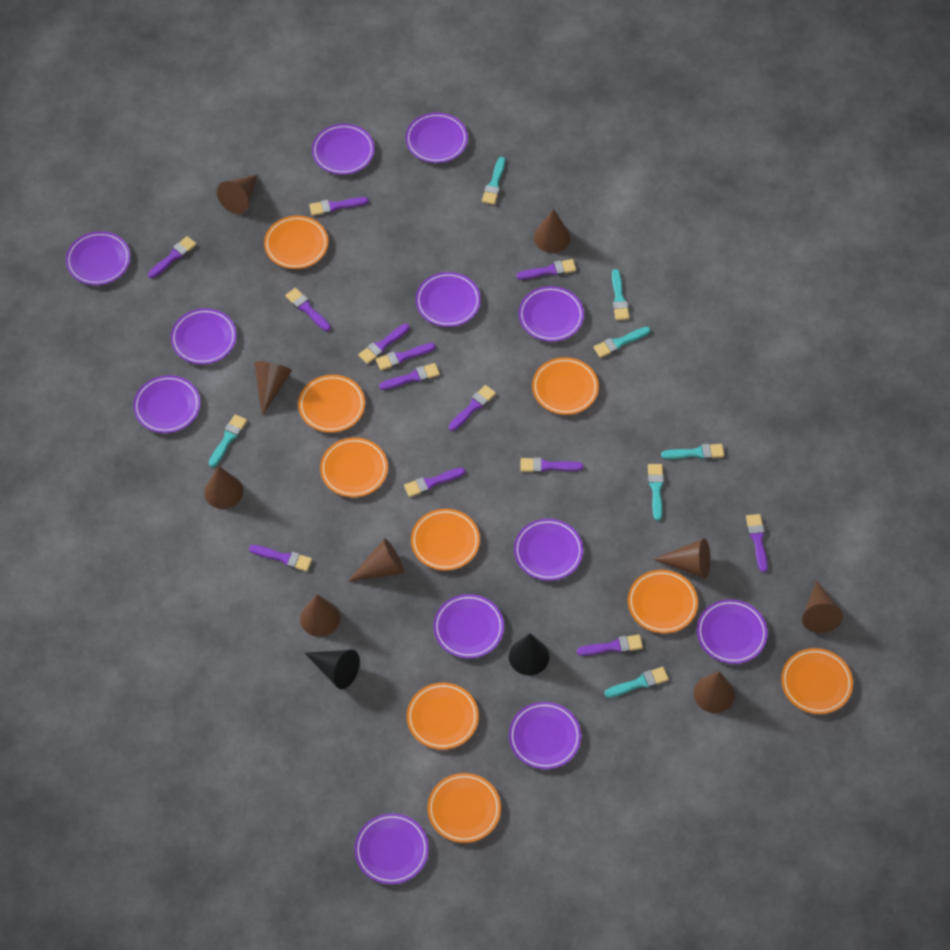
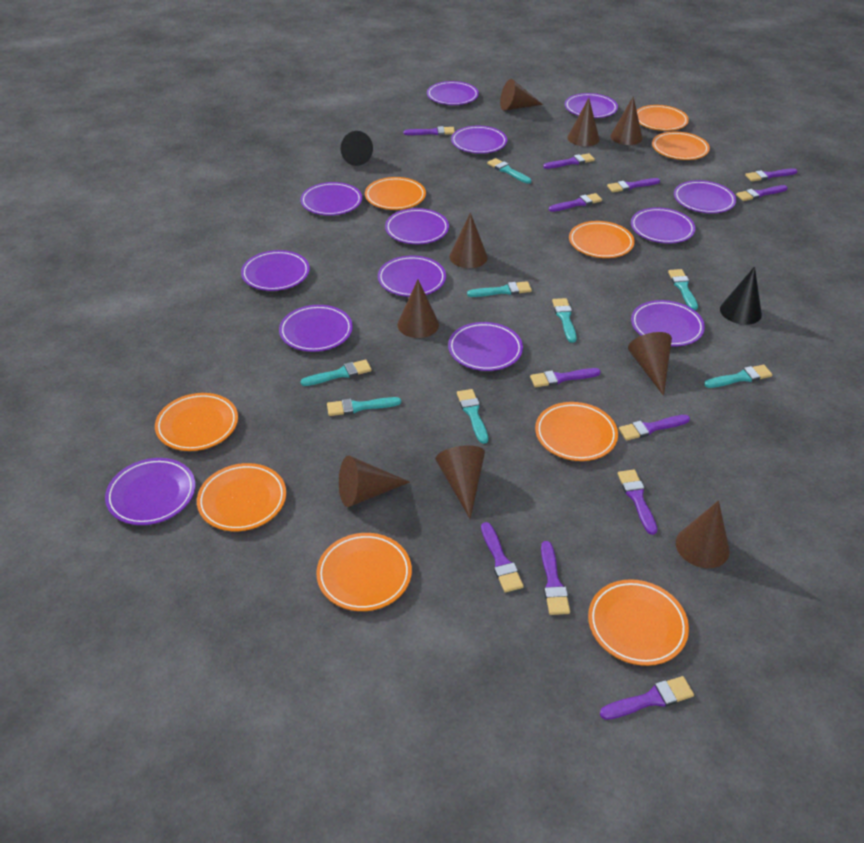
purple brush: [148,236,197,278] [249,545,312,571] [285,288,331,331] [309,197,368,216] [358,324,409,364] [376,343,435,370] [379,363,440,390] [404,468,465,497] [449,385,496,431] [517,259,576,280] [520,457,583,473] [577,635,643,656] [746,514,768,572] = 13 -> [403,126,455,135] [481,522,524,592] [530,368,601,387] [541,541,570,615] [543,153,595,169] [549,193,602,212] [600,676,694,720] [607,178,660,192] [618,415,690,441] [618,470,657,535] [736,185,787,201] [745,168,797,182] = 12
purple plate: [66,231,130,285] [133,375,200,433] [171,308,237,364] [312,124,374,175] [355,813,429,884] [405,112,468,163] [416,272,481,327] [434,594,504,658] [509,702,581,769] [514,519,583,581] [519,286,584,342] [697,599,768,664] = 12 -> [105,458,196,525] [241,250,310,291] [279,305,353,352] [300,182,362,216] [378,256,446,297] [385,208,449,244] [427,81,479,105] [448,322,523,371] [451,126,507,154] [565,93,618,118] [631,207,696,244] [631,300,705,346] [674,180,736,213] = 13
turquoise brush: [209,414,247,467] [482,157,505,205] [594,327,650,358] [604,667,669,698] [612,269,629,320] [648,464,664,521] [661,444,724,459] = 7 -> [301,360,372,386] [327,397,401,416] [457,389,488,444] [467,281,532,297] [487,158,531,184] [552,298,577,343] [668,269,698,310] [704,365,773,388] = 8

